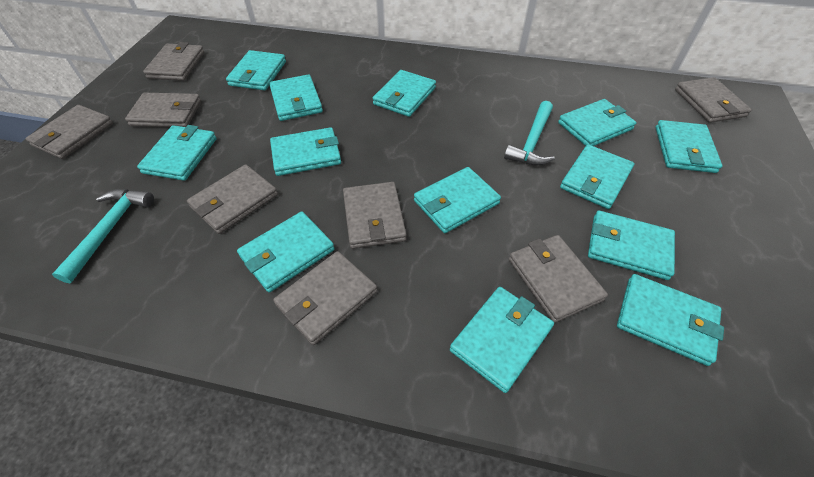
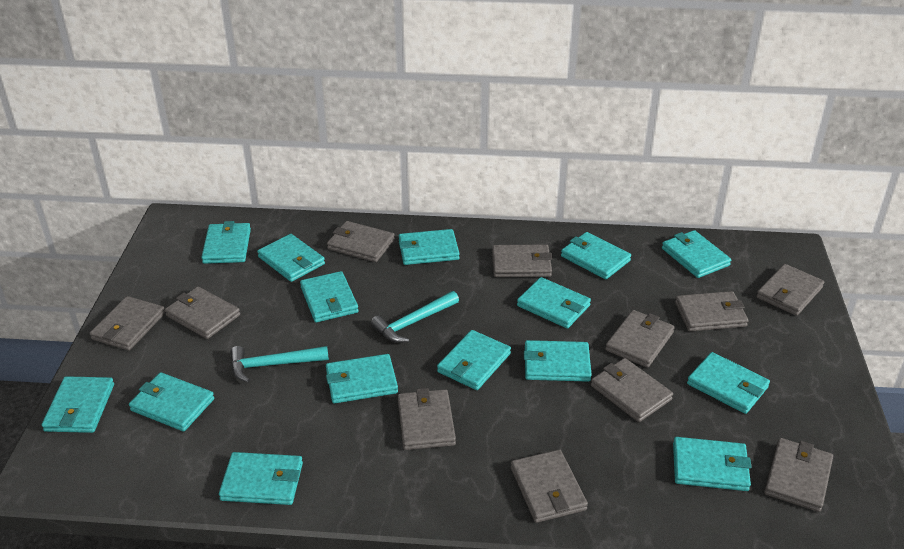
grey wallet: [25,105,113,159] [125,93,201,127] [143,42,205,81] [187,164,278,234] [273,251,377,345] [343,182,406,249] [509,235,608,323] [675,77,752,123] = 8 -> [90,296,165,351] [165,287,240,339] [327,221,395,262] [398,388,456,450] [492,245,552,277] [511,450,588,523] [591,358,673,422] [605,310,675,368] [675,291,749,331] [756,264,824,316] [764,438,833,512] = 11
turquoise wallet: [137,125,217,181] [226,50,286,90] [237,211,335,293] [269,74,323,121] [270,127,341,176] [373,70,436,117] [414,167,501,233] [450,287,554,393] [558,99,636,146] [560,144,634,209] [588,211,675,280] [617,274,724,366] [655,120,723,173] = 13 -> [42,376,114,433] [129,372,214,431] [201,221,251,264] [219,452,303,505] [257,234,325,282] [300,271,359,322] [326,354,398,404] [399,229,460,265] [437,330,511,390] [517,277,591,329] [524,340,592,382] [561,232,631,279] [662,230,731,278] [673,437,752,491] [687,352,770,414] = 15

